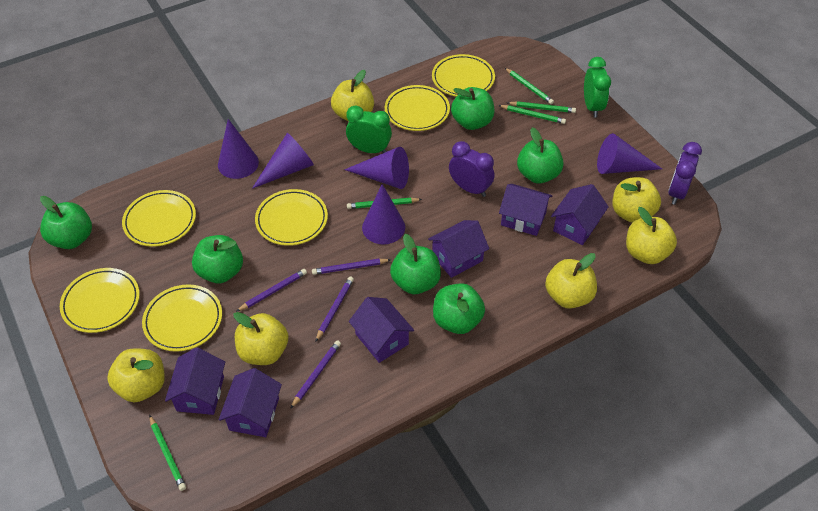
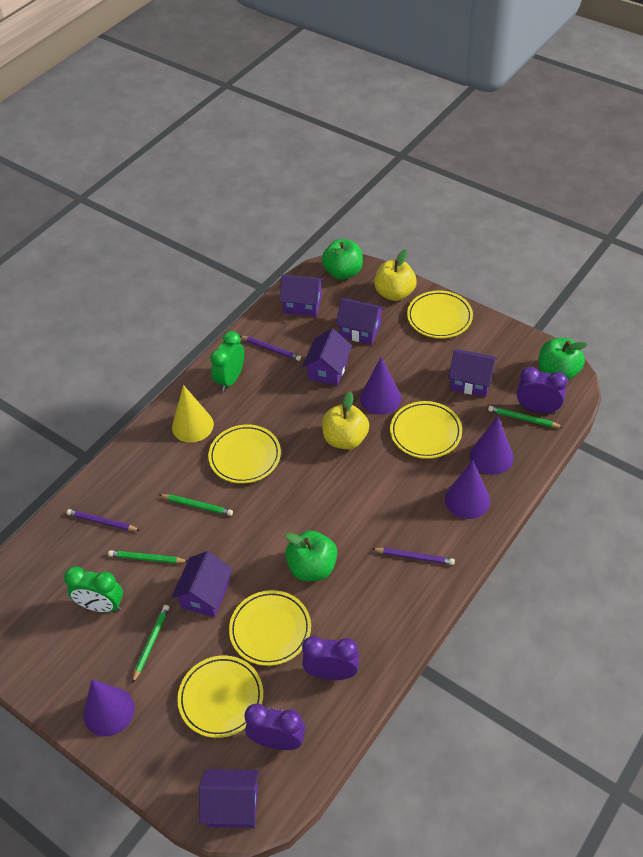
green apple: [40,196,92,249] [192,235,243,283] [390,234,441,294] [433,283,485,334] [451,87,495,130] [517,127,564,184] = 6 -> [285,531,337,581] [322,239,363,280] [538,338,588,380] = 3
green pencil: [149,415,186,491] [347,198,422,209] [498,105,566,124] [505,68,554,105] [507,101,576,113] = 5 -> [108,550,188,563] [132,605,169,683] [159,494,233,516] [488,406,563,428] = 4
purple clock: [449,141,494,197] [668,142,702,205] = 2 -> [245,703,305,750] [302,636,359,680] [517,367,568,414] = 3
purple cone: [218,119,259,179] [252,133,314,189] [344,147,409,189] [362,184,405,244] [597,133,662,174] = 5 -> [83,679,135,736] [360,357,401,415] [445,460,490,519] [470,416,514,475] = 4
purple pencil: [236,269,307,312] [290,340,341,409] [312,259,391,275] [315,276,354,342] = 4 -> [67,509,140,531] [240,336,301,361] [372,548,455,565] = 3
yellow apple: [107,349,165,402] [233,312,288,365] [331,70,374,121] [545,253,597,309] [612,177,661,223] [626,207,677,264] = 6 -> [322,392,369,450] [374,249,417,301] = 2
yellow cone: none = 0 -> [172,385,214,443] = 1
yellow plate: [60,268,140,333] [122,190,196,247] [142,284,222,352] [255,189,328,246] [385,85,450,131] [432,54,495,97] = 6 -> [177,655,263,738] [208,424,281,484] [229,590,311,666] [390,401,462,459] [407,290,473,338] = 5

